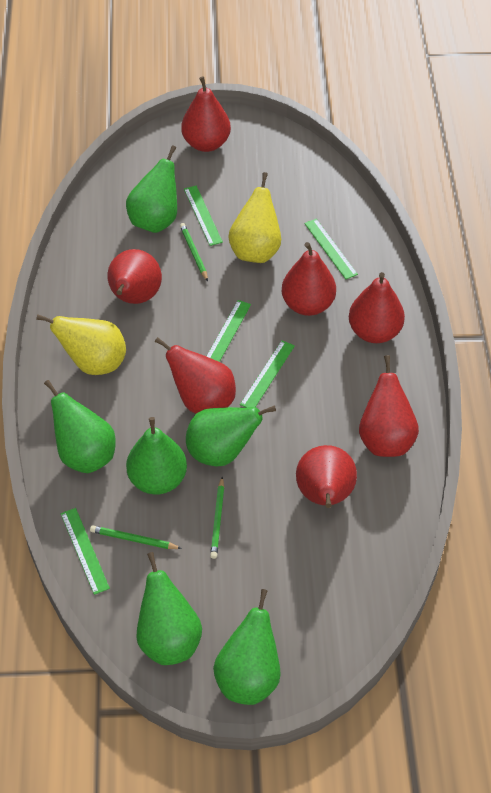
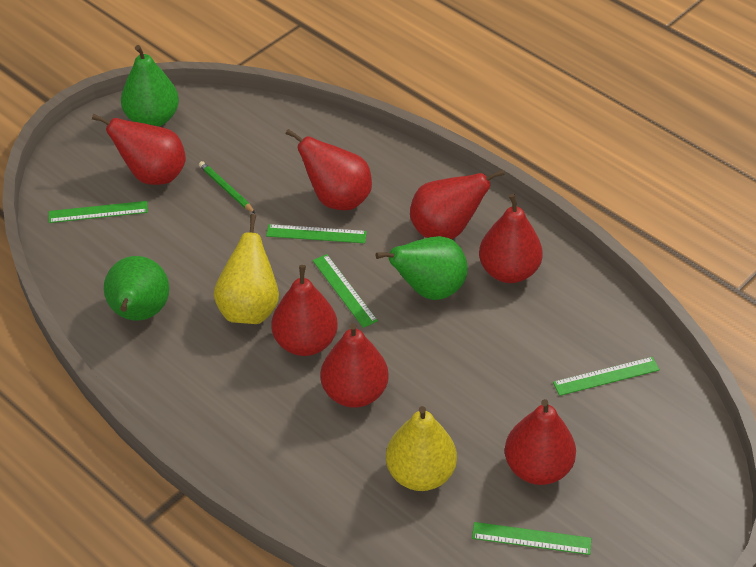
green pear: [44,380,116,473] [126,145,177,233] [126,417,187,495] [136,552,202,665] [186,405,276,467] [213,589,281,705] = 6 -> [104,256,169,321] [121,45,179,127] [375,236,468,300] = 3
green pencil: [90,525,182,549] [180,223,208,281] [210,477,224,559] = 3 -> [199,161,256,214] = 1

